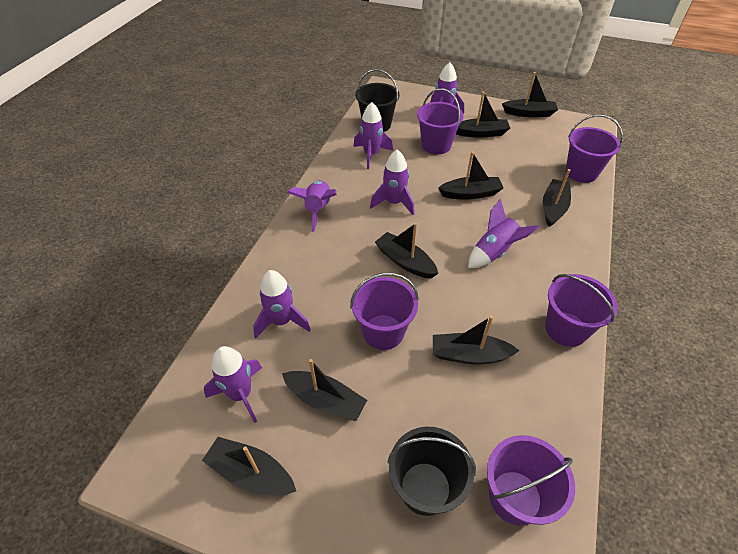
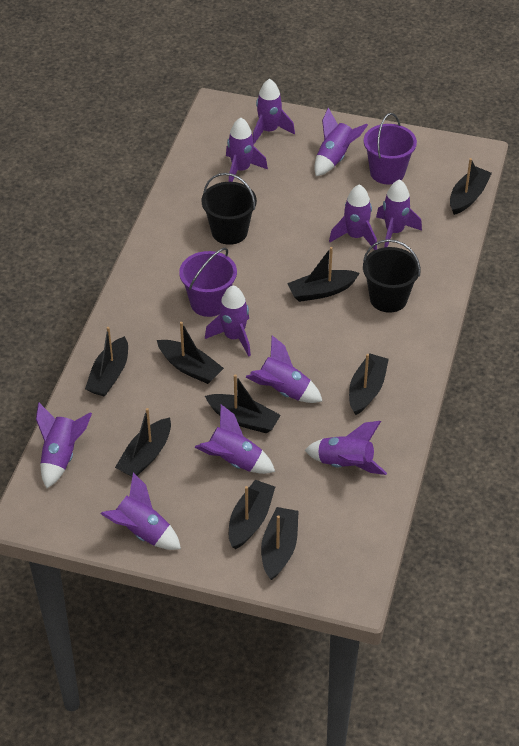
black boat: [202,437,297,496] [282,359,367,421] [375,223,438,279] [433,316,520,364] [438,151,504,200] [456,92,510,138] [502,72,558,117] [543,169,571,227] = 8 -> [85,327,128,397] [115,408,171,476] [157,322,224,384] [205,374,281,433] [229,480,275,549] [261,507,299,580] [287,247,360,302] [349,353,389,415] [450,158,492,215] = 9
purple bucket: [350,273,419,350] [417,88,464,154] [487,435,575,526] [545,274,618,347] [566,114,623,183] = 5 -> [179,248,237,317] [364,113,417,184] = 2
purple rocket: [204,346,262,423] [253,270,311,339] [287,180,337,232] [354,102,393,169] [370,150,415,215] [430,62,464,113] [468,199,539,268] = 7 -> [36,402,92,488] [101,472,181,550] [195,404,275,474] [205,285,251,357] [226,117,268,182] [246,335,323,403] [253,79,295,144] [305,421,387,475] [314,108,368,176] [329,184,377,250] [376,179,422,247] = 11

